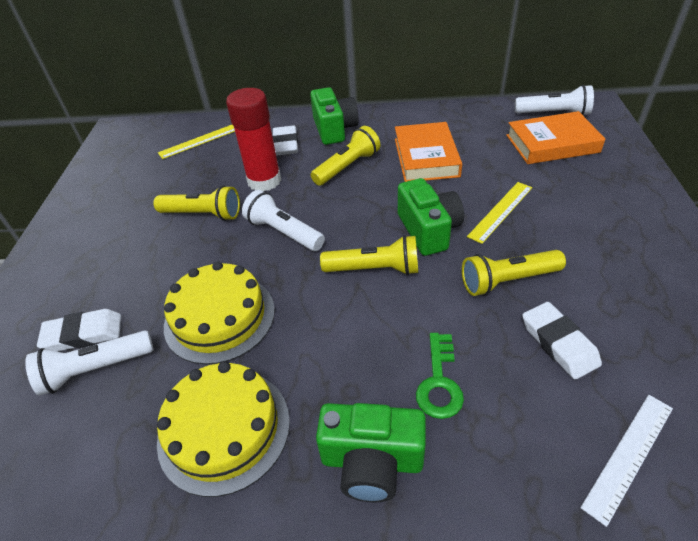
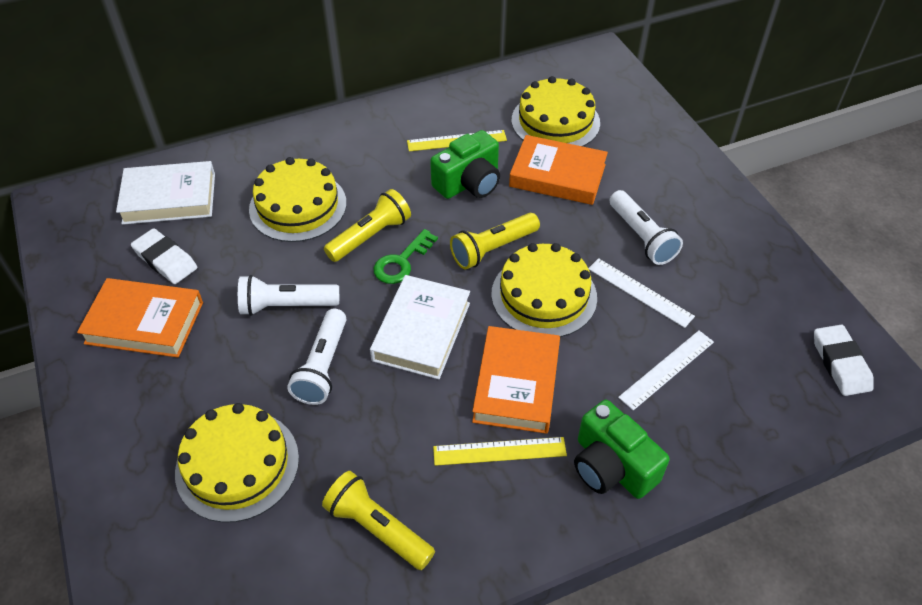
green camera: [310,87,359,145] [316,403,426,503] [398,178,464,256] = 3 -> [430,130,500,199] [574,400,669,499] = 2
orange book: [395,122,462,182] [506,111,605,164] = 2 -> [77,278,203,358] [472,326,560,434] [509,135,608,205] = 3
red glue stick: [226,88,281,191] = 1 -> none = 0
white book: none = 0 -> [116,161,215,225] [370,275,470,380] = 2
white eraser: [37,309,121,352] [272,125,298,156] [522,302,602,380] = 3 -> [131,228,197,284] [814,324,874,396] = 2
white ruler: [580,395,673,527] = 1 -> [588,258,695,328] [618,331,714,411] = 2
yellow cake: [157,361,290,497] [164,261,275,365] = 2 -> [175,403,299,523] [249,157,347,242] [491,243,597,337] [511,76,600,146] = 4
yellow flashlight: [153,185,240,221] [311,126,380,186] [320,235,418,275] [462,250,566,296] = 4 -> [322,471,435,570] [324,189,411,262] [450,213,540,269] = 3

